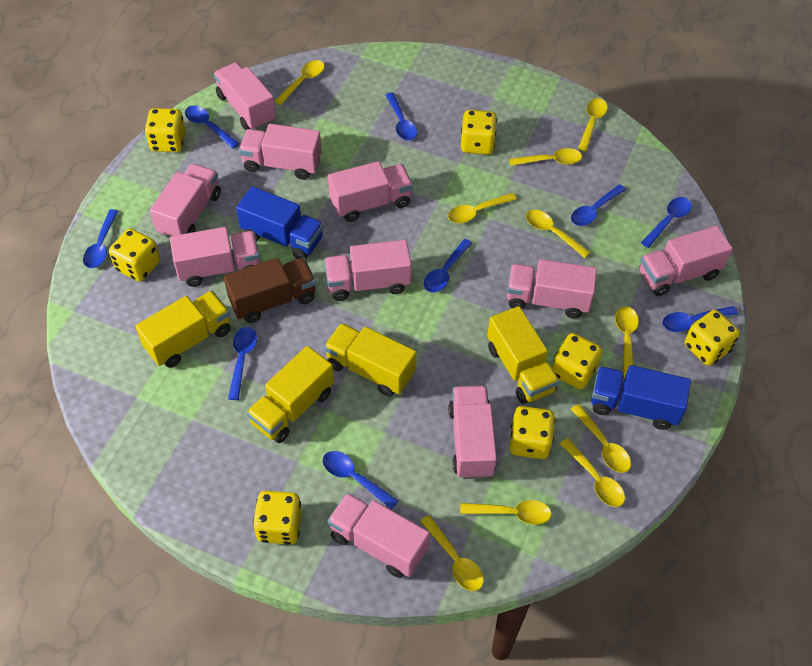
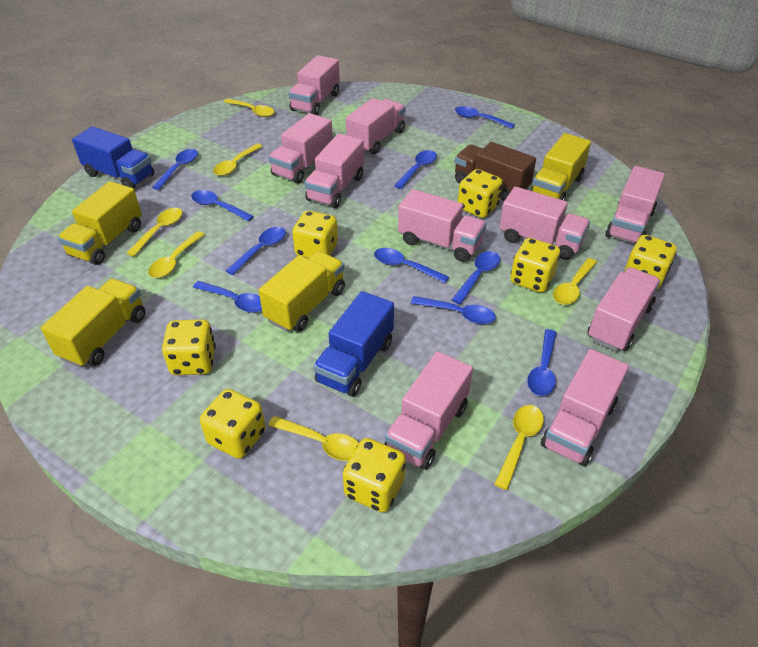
blue spoon: [83,209,119,268] [185,106,239,149] [228,327,257,400] [323,451,398,509] [385,92,417,141] [424,239,472,293] [571,184,626,226] [641,197,692,248] [662,306,738,332] = 9 -> [152,149,198,190] [191,190,254,222] [193,281,262,313] [226,227,286,275] [374,248,449,283] [394,150,437,189] [411,296,496,324] [452,251,500,304] [455,106,515,129] [527,329,557,396] = 10
yellow spoon: [275,60,324,105] [421,515,483,591] [448,193,517,223] [460,500,551,525] [509,148,582,166] [526,210,590,258] [560,438,625,507] [571,404,631,473] [578,98,608,151] [615,306,639,378] = 10 -> [127,208,182,257] [148,231,205,278] [213,144,263,176] [224,98,274,117] [268,416,359,461] [494,405,544,490] [553,258,597,305] = 7

